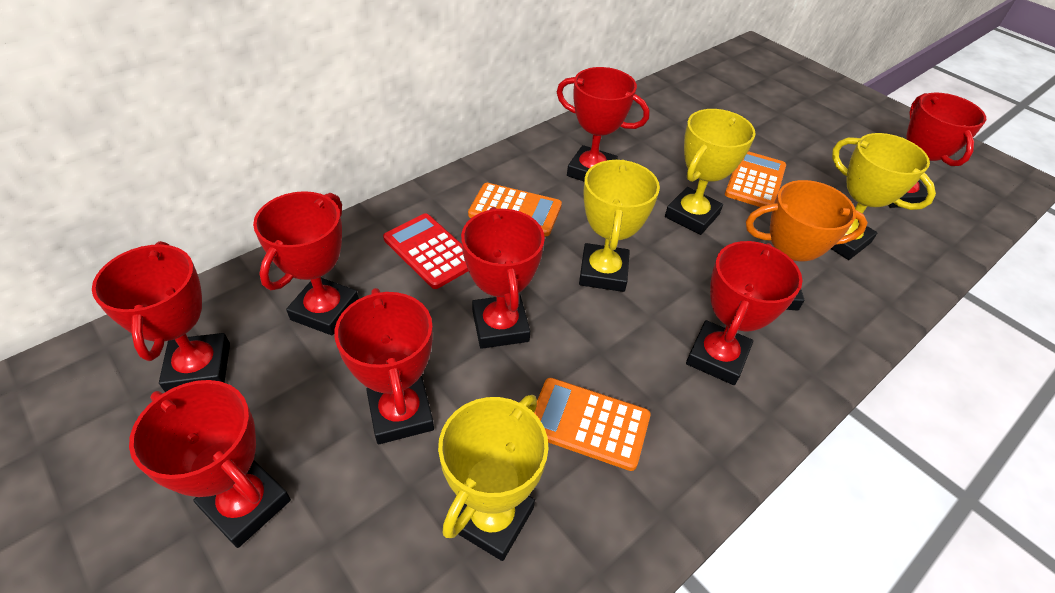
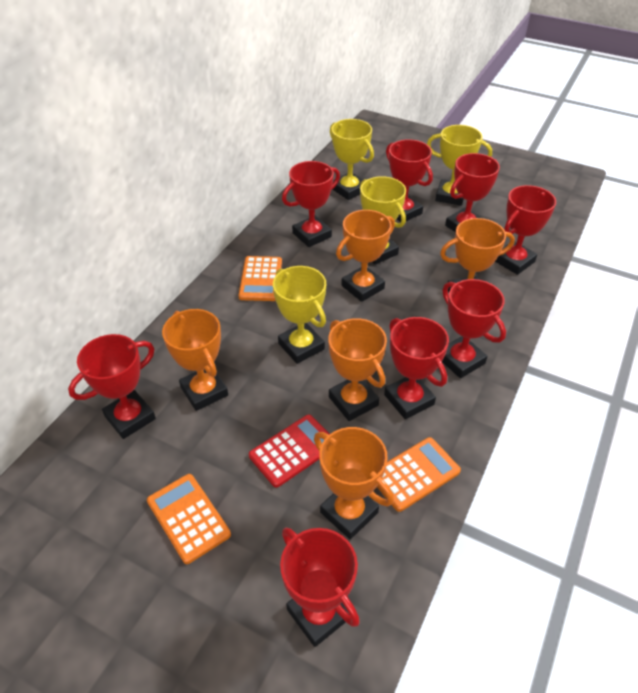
orange trophy: [746,180,868,310] = 1 -> [162,309,228,411] [314,427,394,539] [328,318,387,421] [336,210,395,302] [440,218,515,292] = 5

